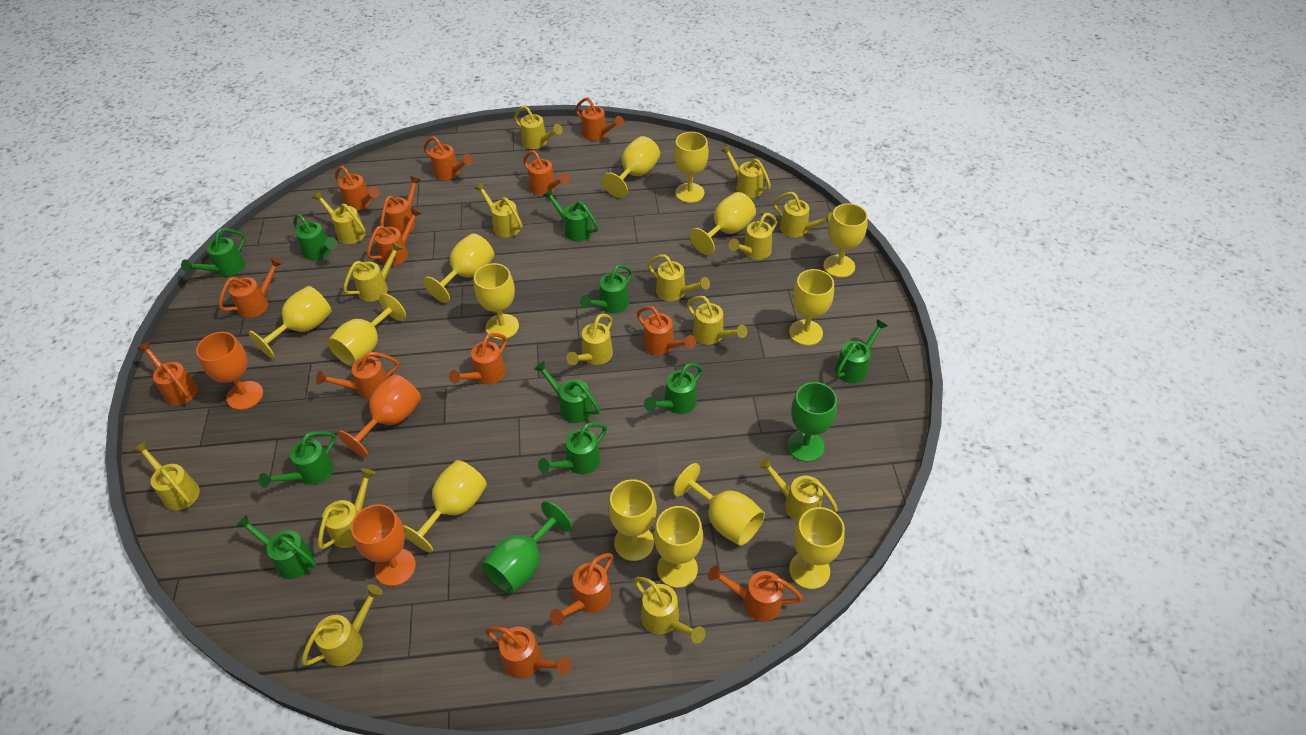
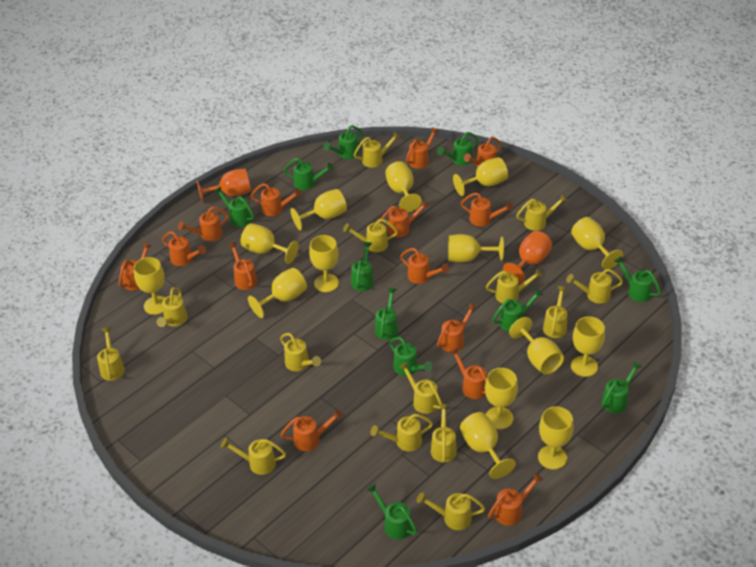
green goblet: [482,501,573,594] [787,382,837,462] = 2 -> none = 0
green watering can: [181,228,246,276] [236,515,317,579] [259,431,336,488] [293,214,337,260] [534,361,600,423] [538,422,607,474] [543,188,599,242] [580,264,633,313] [644,363,703,414] [835,319,888,384] = 10 -> [214,186,254,227] [284,158,334,190] [323,125,363,159] [351,242,374,291] [366,483,418,540] [375,288,399,340] [389,337,433,376] [437,132,479,166] [492,288,543,331] [602,361,642,413] [614,256,661,302] = 11
orange goblet: [196,332,263,410] [337,374,421,457] [351,504,416,586] = 3 -> [196,169,251,203] [503,231,552,283] = 2
yellow watering can: [133,441,200,510] [302,584,383,666] [312,191,366,244] [318,468,376,549] [343,242,403,302] [474,182,522,237] [514,106,563,149] [566,314,613,365] [634,577,705,644] [647,254,710,301] [687,296,747,345] [721,145,771,198] [729,213,777,260] [758,457,838,522] [773,192,832,237] = 15 -> [97,327,125,381] [157,287,188,327] [221,438,286,475] [280,333,321,371] [343,219,398,252] [354,132,400,168] [371,414,433,451] [399,362,442,414] [417,492,485,530] [431,404,457,463] [486,268,543,303] [516,194,568,231] [543,286,567,338] [566,269,623,304] = 14

